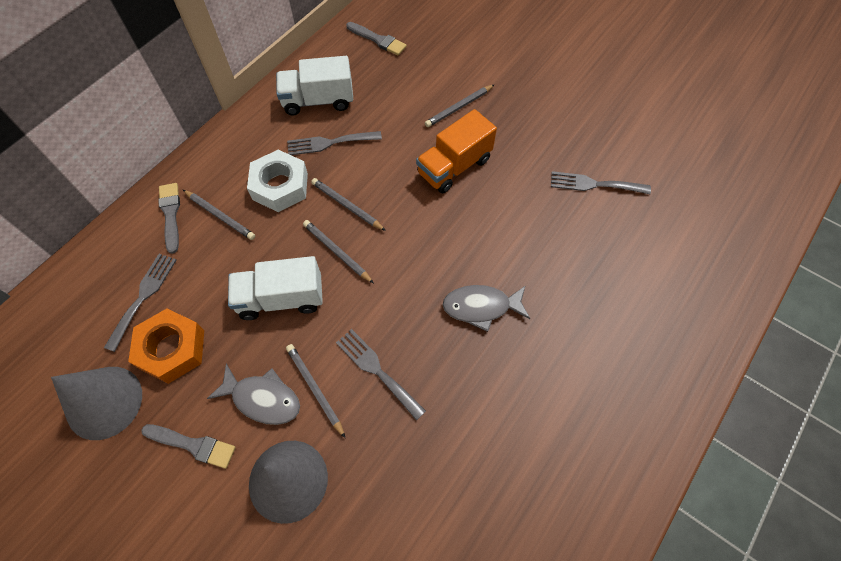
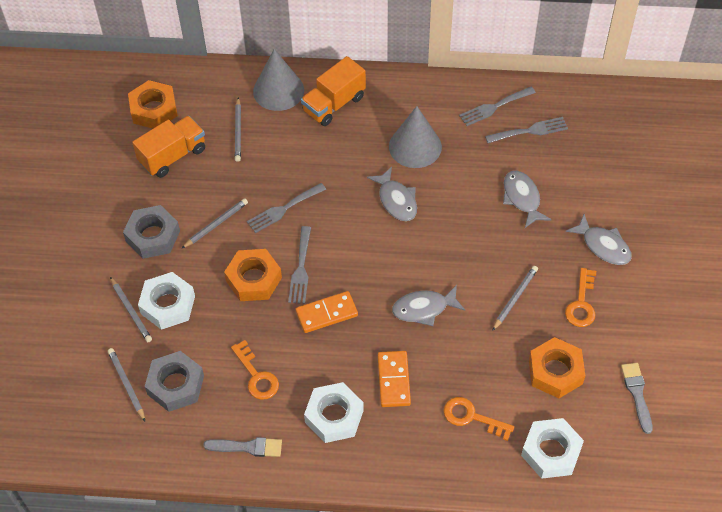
grey brush: [141,424,236,469] [158,183,180,254] [346,22,407,56] = 3 -> [203,437,282,457] [621,363,653,434] = 2
grey fish: [207,364,300,425] [443,285,530,332] = 2 -> [367,167,417,221] [392,285,465,326] [503,171,552,228] [565,214,632,265] = 4
grey nut: none = 0 -> [123,205,180,259] [145,351,204,412] = 2
orange domino: none = 0 -> [296,291,358,333] [378,351,411,407] = 2
orange key: none = 0 -> [231,340,279,400] [444,397,514,441] [565,268,596,327] = 3
orange nut: [128,309,204,384] = 1 -> [128,80,178,129] [224,249,282,301] [529,337,585,398] = 3
orange truck: [416,109,497,194] = 1 -> [132,116,205,178] [301,56,366,126] = 2
white nut: [247,150,308,212] = 1 -> [138,272,195,330] [304,382,364,443] [521,418,584,479] = 3
white truck: [228,256,323,320] [276,56,353,115] = 2 -> none = 0

